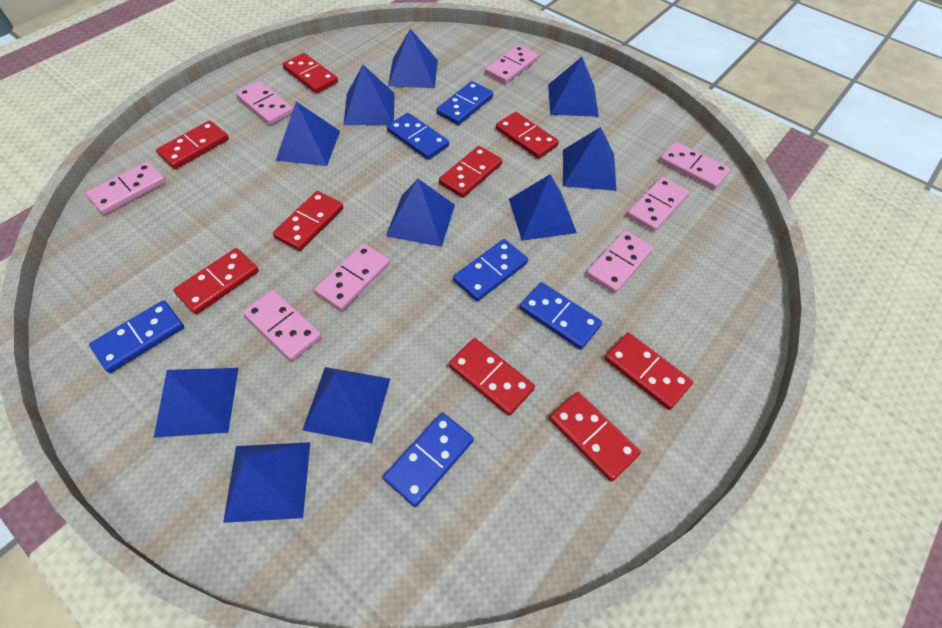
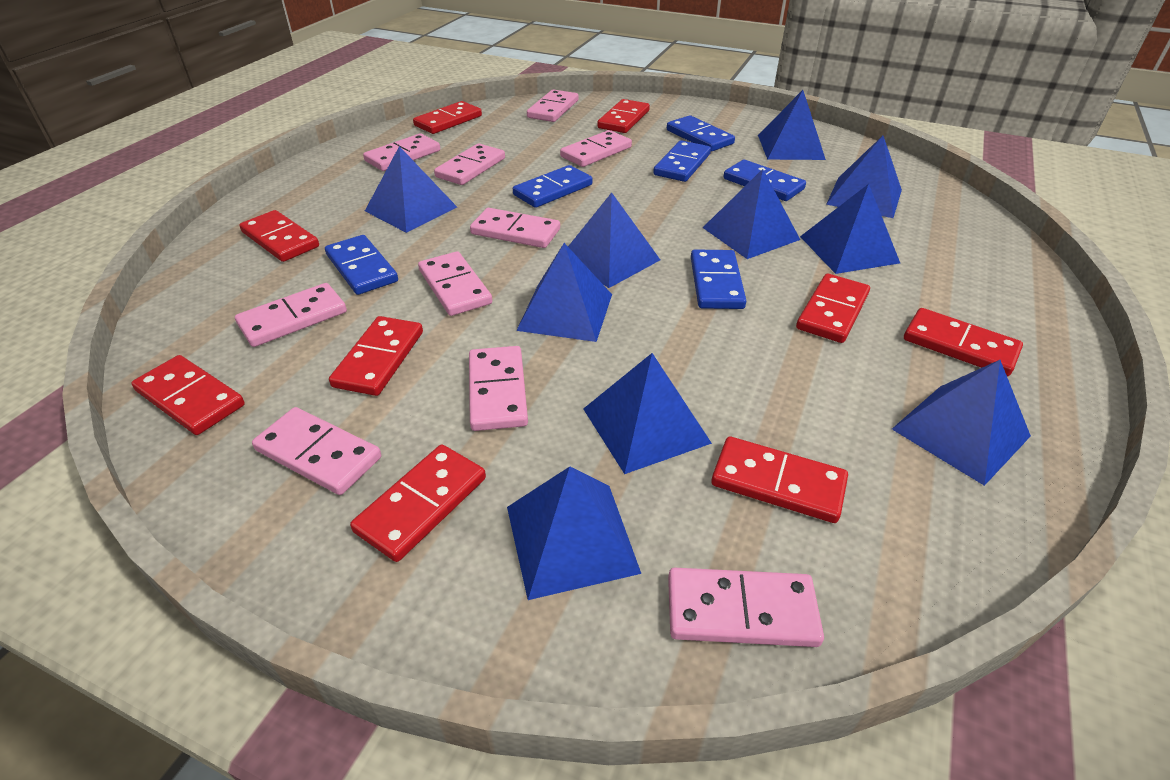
pink domino: [86,161,166,215] [236,81,293,125] [243,290,322,361] [314,244,390,311] [485,45,538,84] [586,230,653,294] [627,177,689,232] [660,141,730,190] = 8 -> [235,283,347,347] [252,407,381,495] [363,133,440,171] [418,251,492,316] [434,144,505,185] [469,346,528,431] [470,208,560,248] [527,89,579,122] [560,130,632,167] [668,568,824,647] = 10

